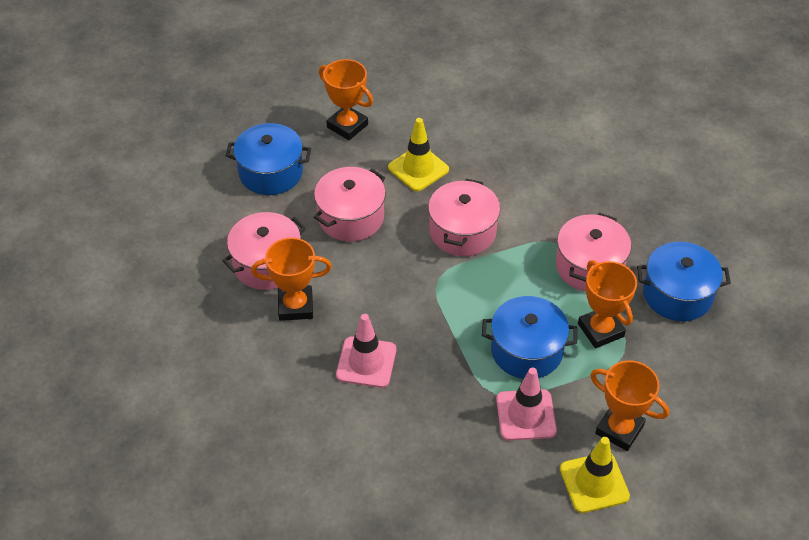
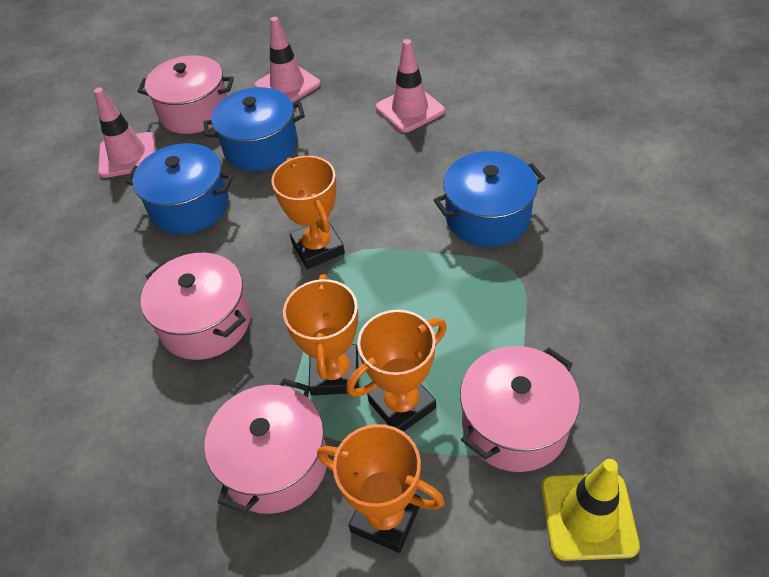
pink traffic cone: [336,314,396,388] [496,368,557,441] = 2 -> [94,87,155,178] [255,17,321,103] [376,39,445,133] = 3
yellow traffic cone: [388,118,449,191] [560,437,630,513] = 2 -> [541,459,640,561] = 1

